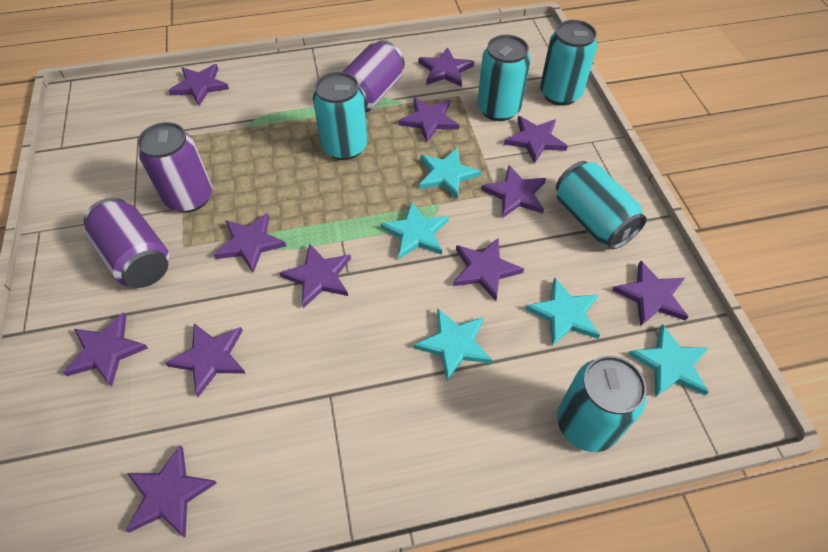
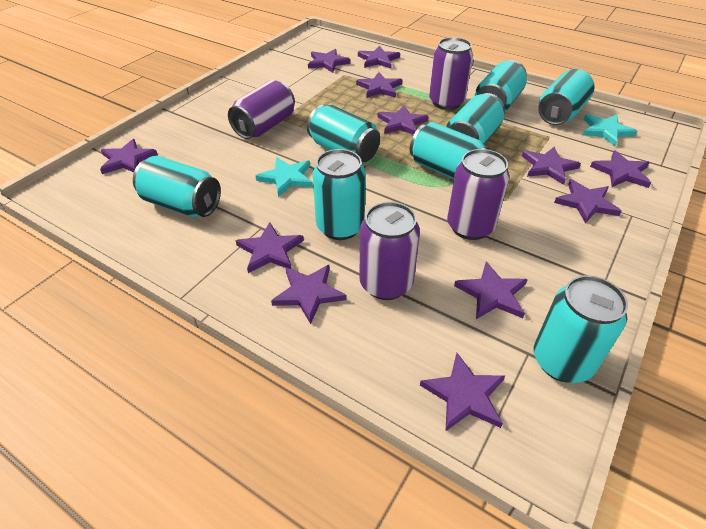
purple can: [84,198,170,288] [138,122,212,213] [343,40,405,112] = 3 -> [228,80,295,139] [359,202,420,300] [429,37,473,110] [447,149,509,240] = 4
turquoise can: [313,72,368,160] [477,35,531,121] [540,20,597,106] [556,161,647,249] [557,356,647,452] = 5 -> [133,156,221,217] [307,105,380,162] [313,149,366,240] [410,122,490,179] [446,93,505,144] [475,60,527,111] [534,275,628,383] [538,69,595,125] = 8
turquoise star: [380,201,449,259] [414,308,492,381] [419,148,481,200] [525,277,600,346] [628,324,709,397] = 5 -> [255,157,313,197] [583,114,637,146] = 2

